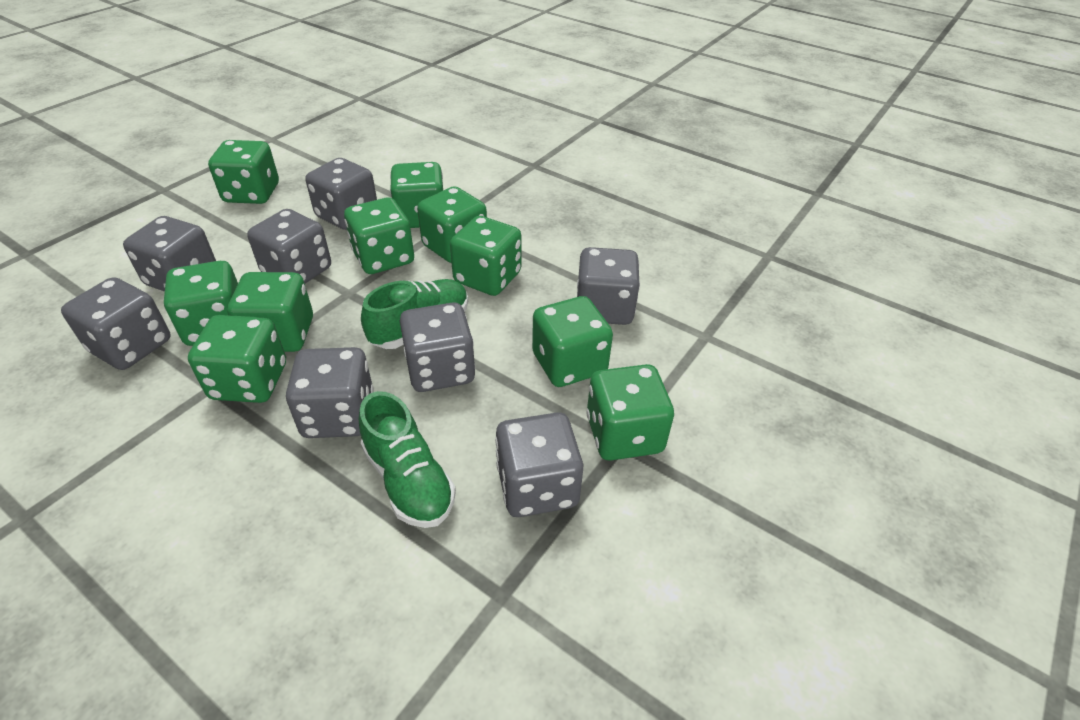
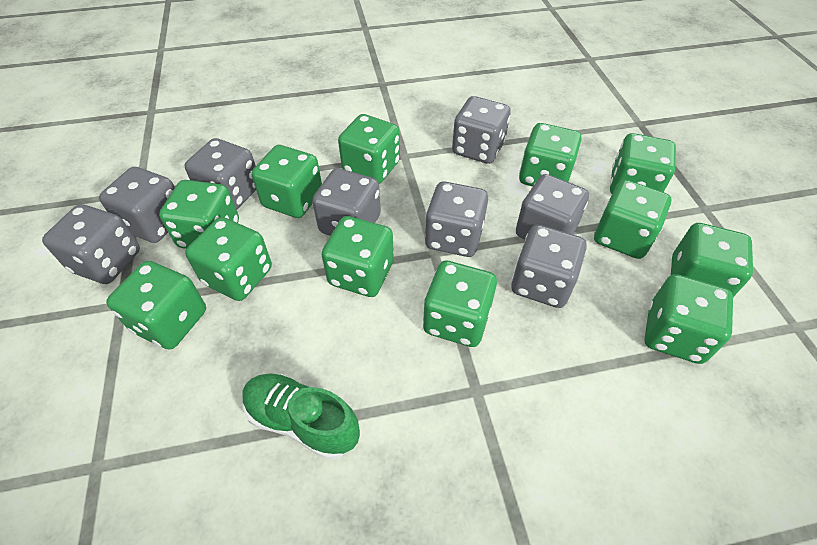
green dice: [164,261,238,346] [188,315,286,403] [208,140,279,204] [227,272,313,352] [344,197,414,274] [390,162,443,228] [417,186,487,263] [450,216,522,296] [532,296,613,387] [587,364,674,461] = 10 -> [106,261,206,350] [159,180,239,249] [185,217,272,301] [252,145,322,218] [322,216,394,297] [338,114,400,184] [423,261,497,347] [519,123,581,186] [594,180,671,259] [610,133,676,194] [644,274,733,364] [671,223,753,297] = 12
green shoe: [359,391,456,528] [361,279,468,349] = 2 -> [242,374,360,460] = 1

